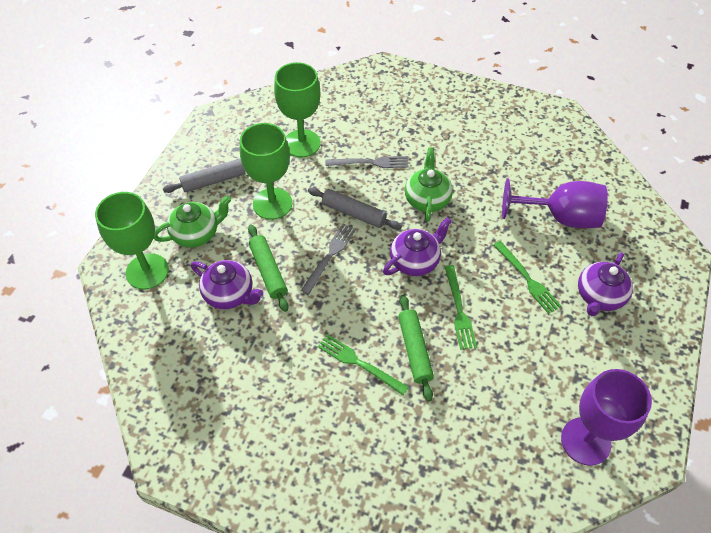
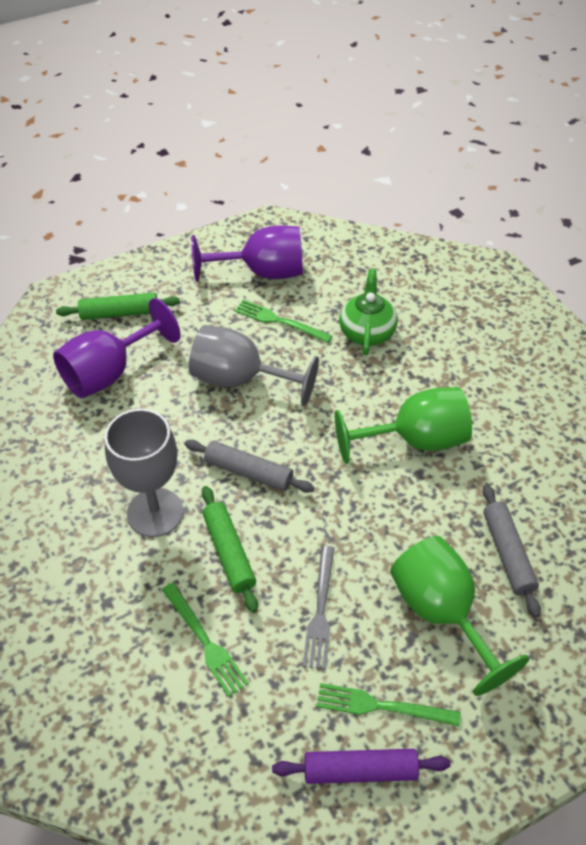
green goblet: [95,192,169,289] [240,123,292,220] [274,62,321,158] = 3 -> [335,387,472,464] [390,536,529,696] = 2
green teapot: [154,196,231,248] [405,147,453,222] = 2 -> [339,269,398,355] = 1
grey fork: [301,224,356,294] [325,156,409,168] = 2 -> [303,546,334,669] = 1
grey goblet: none = 0 -> [104,409,183,537] [189,325,319,406] = 2
purple rolling pin: none = 0 -> [272,749,450,784] = 1
purple teapot: [191,260,263,309] [383,217,452,276] [578,252,633,316] = 3 -> none = 0

